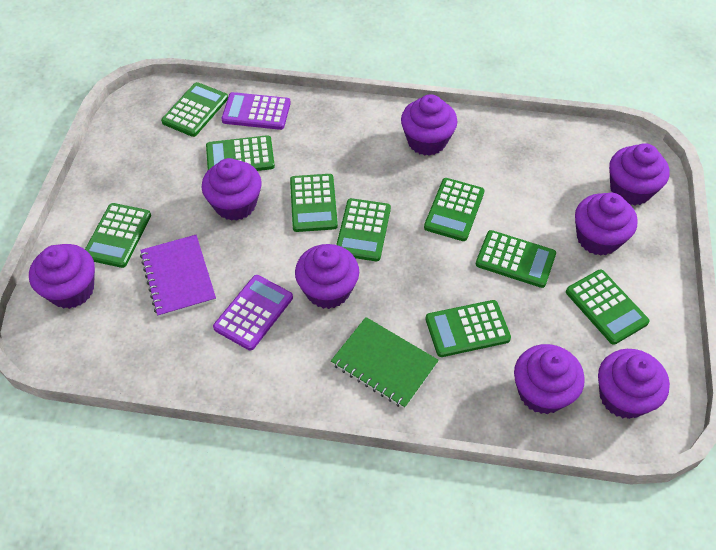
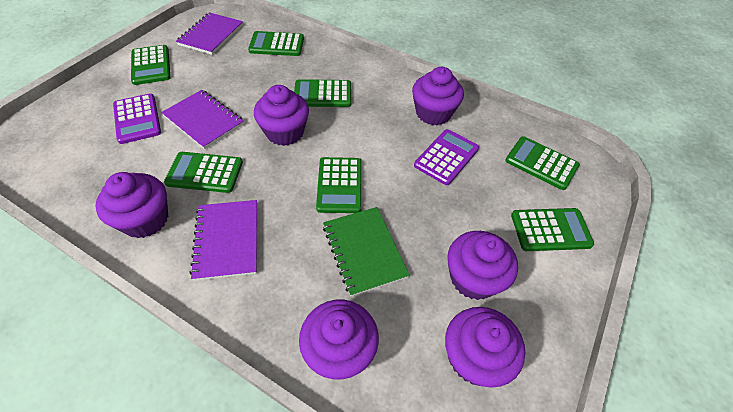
green calculator: [85,203,151,268] [161,82,228,137] [206,135,275,171] [290,174,338,232] [336,198,391,261] [424,178,485,241] [426,300,511,357] [476,230,556,288] [566,270,649,345] = 9 -> [131,45,171,85] [164,152,243,193] [248,31,304,56] [294,79,351,107] [316,157,362,213] [506,136,580,190] [511,208,594,251] = 7
purple cupcake: [29,244,95,309] [202,158,262,221] [295,244,359,309] [401,94,457,156] [514,344,585,414] [575,193,638,256] [598,349,670,419] [609,143,670,206] = 8 -> [95,172,168,238] [254,85,309,146] [299,300,379,380] [412,67,464,125] [445,307,525,388] [447,231,518,300] = 6
purple notebook: [140,235,216,317] = 1 -> [161,90,244,149] [176,12,243,55] [190,200,257,281] = 3

